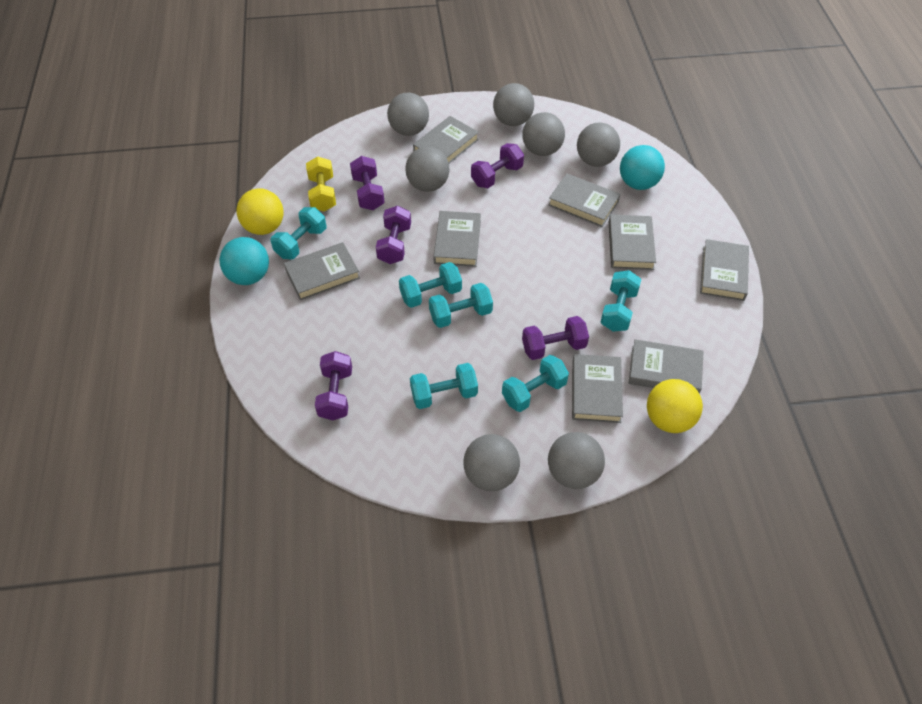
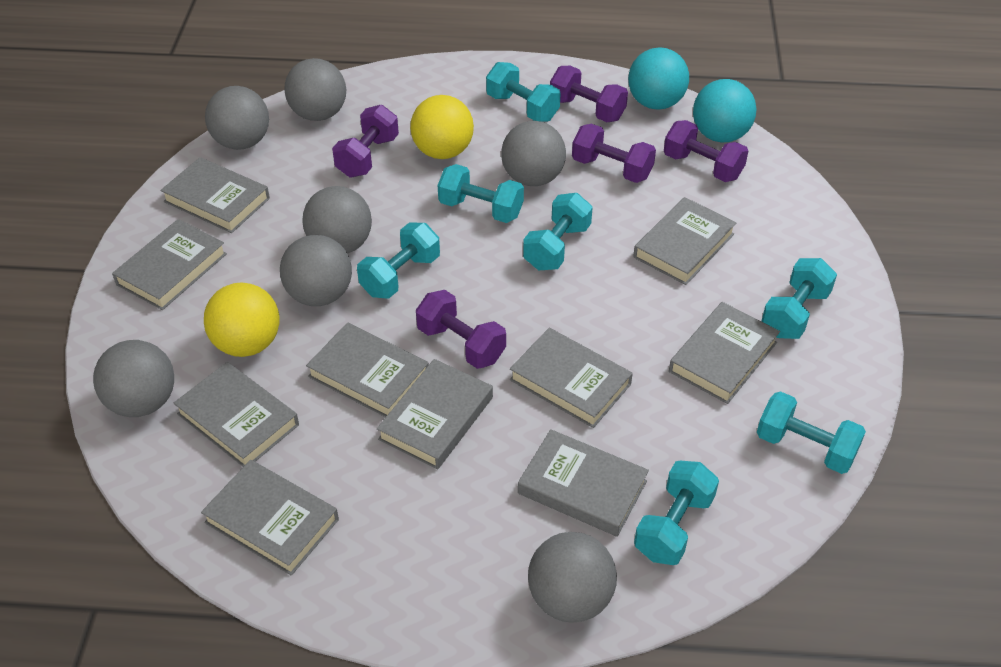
grey book: [284,242,360,300] [413,116,479,163] [433,211,481,267] [548,173,620,227] [572,354,623,423] [609,214,656,270] [629,339,704,394] [700,239,749,301] = 8 -> [112,219,227,310] [161,157,270,233] [174,362,299,467] [201,460,339,576] [306,322,429,417] [377,359,493,469] [510,328,633,428] [518,429,649,537] [633,197,736,285] [669,302,780,404] = 10
turquoise dumbbell: [271,207,326,259] [399,262,462,308] [410,363,478,409] [429,283,493,328] [502,355,569,412] [600,270,641,332] = 6 -> [357,223,440,299] [438,164,524,223] [486,62,561,122] [523,193,593,270] [634,461,719,565] [757,391,866,474] [762,258,837,339] = 7
yellow dumbbell: [306,156,336,212] = 1 -> none = 0

